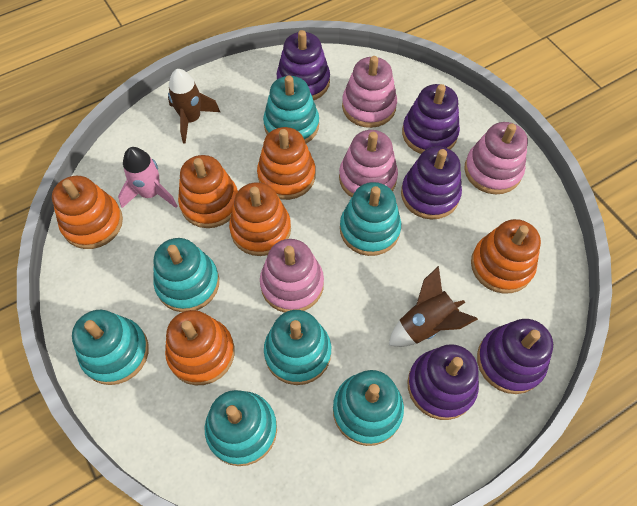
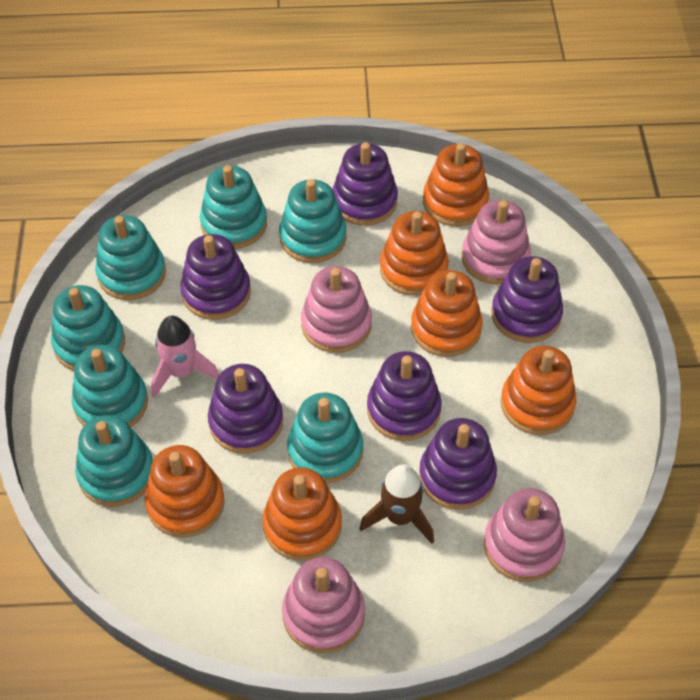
brown rocket: [168,69,220,144] [389,266,478,347] = 2 -> [359,464,434,544] = 1
purple stacking toy: [277,30,330,100] [401,146,462,220] [402,84,460,154] [407,344,479,420] [477,319,553,394] = 5 -> [180,234,251,320] [208,364,283,454] [332,142,398,226] [367,351,442,441] [419,418,497,510] [491,256,563,343] = 6

